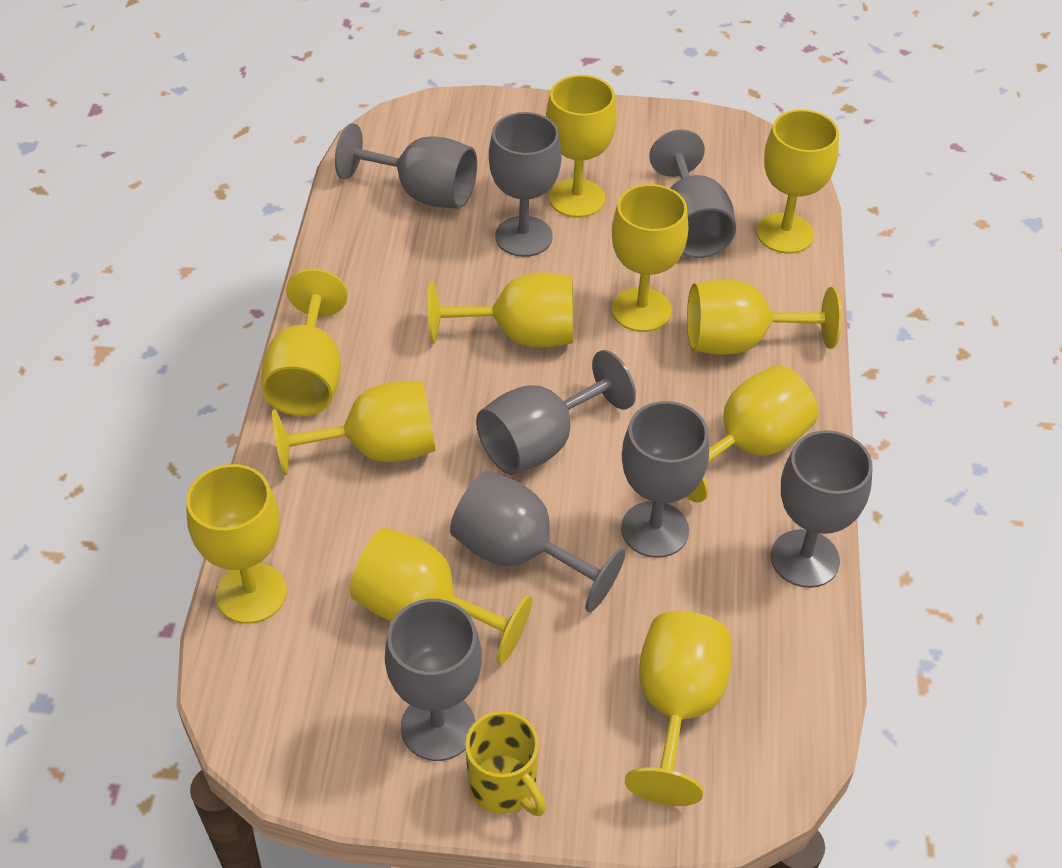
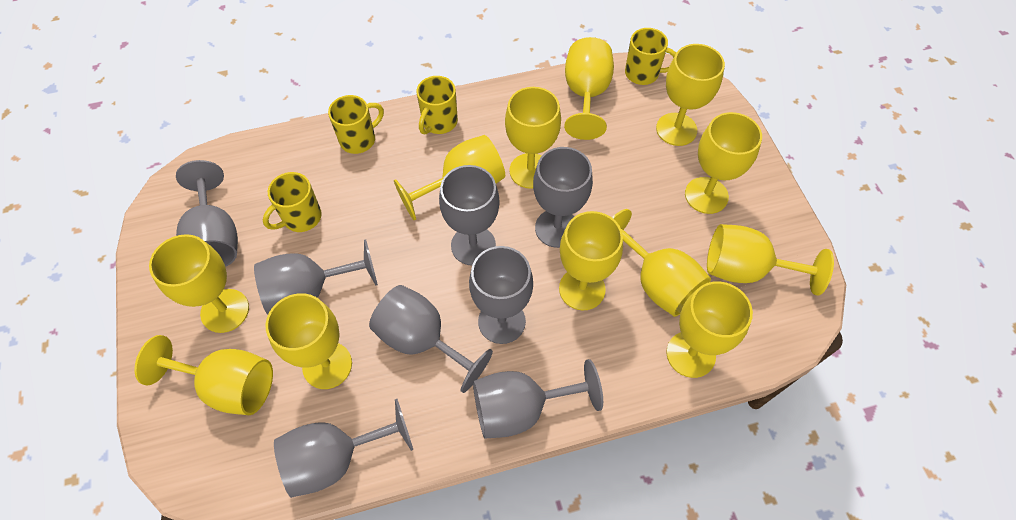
yellow goblet: [186,464,287,624] [261,269,348,416] [272,381,436,475] [350,528,532,665] [428,273,573,348] [546,75,617,218] [612,184,688,332] [625,611,731,806] [686,365,818,503] [687,280,842,355] [757,109,839,254] = 11 -> [134,335,273,415] [149,234,249,333] [265,293,352,389] [394,135,505,221] [505,87,561,189] [559,211,623,310] [564,37,614,140] [612,209,711,317] [656,44,725,146] [666,281,753,378] [685,112,762,214] [707,224,834,295] = 12
yellow mug: [465,711,546,816] = 1 -> [263,172,322,232] [328,95,384,154] [417,76,458,134] [625,28,676,85] = 4

